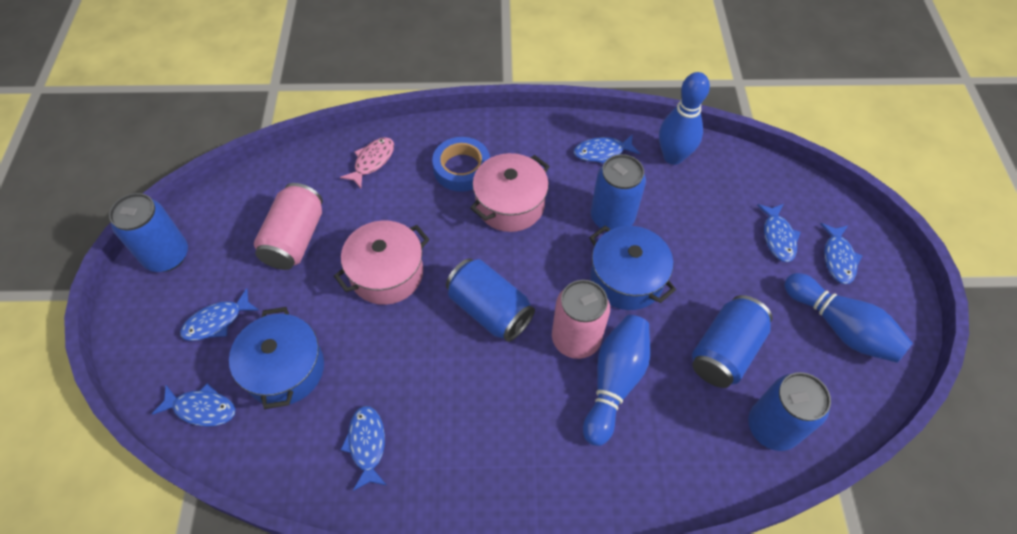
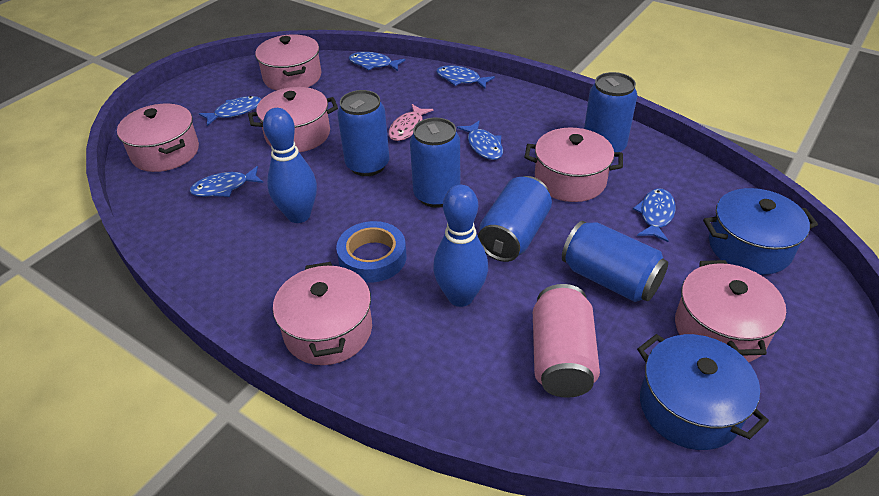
blue bowling pin: [583,315,650,446] [659,72,710,165] [784,273,913,363] = 3 -> [263,108,317,223] [433,185,488,307] = 2
pink can: [254,183,323,270] [552,280,610,359] = 2 -> [533,284,600,398] = 1
pink pot: [334,220,430,305] [470,153,549,232] = 2 -> [117,104,199,172] [248,87,338,152] [255,34,322,91] [273,262,372,365] [525,128,623,202] [675,260,786,362] = 6

